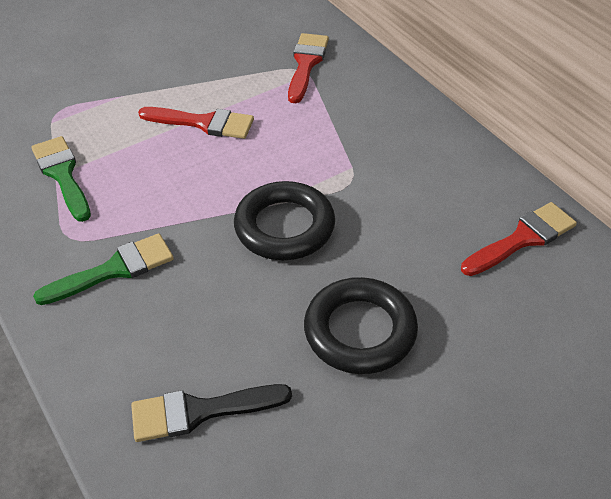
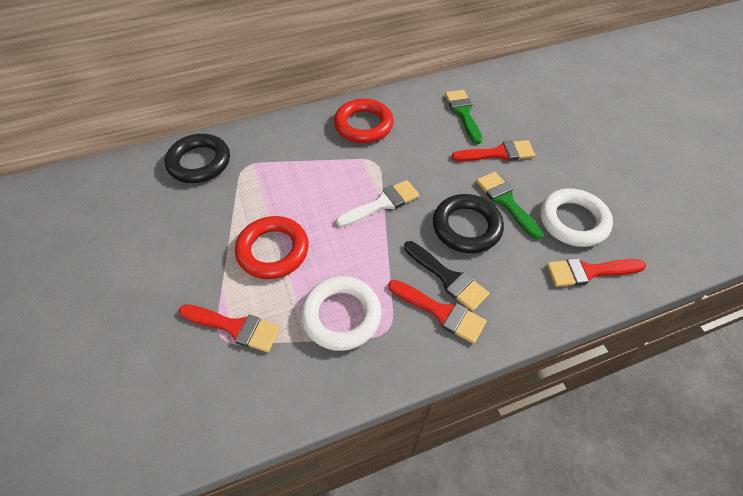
red brush: [138,107,254,139] [288,33,329,103] [461,202,577,276] = 3 -> [179,304,280,352] [388,280,486,344] [452,140,535,161] [547,258,646,287] = 4
red ring: none = 0 -> [235,216,309,279] [334,99,394,143] = 2
white brush: none = 0 -> [336,180,420,227] = 1
white ring: none = 0 -> [301,276,381,351] [540,189,613,247] = 2

